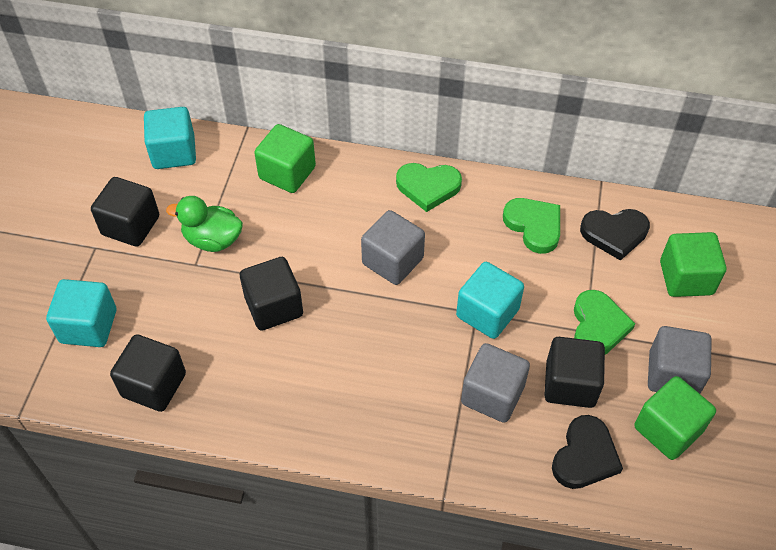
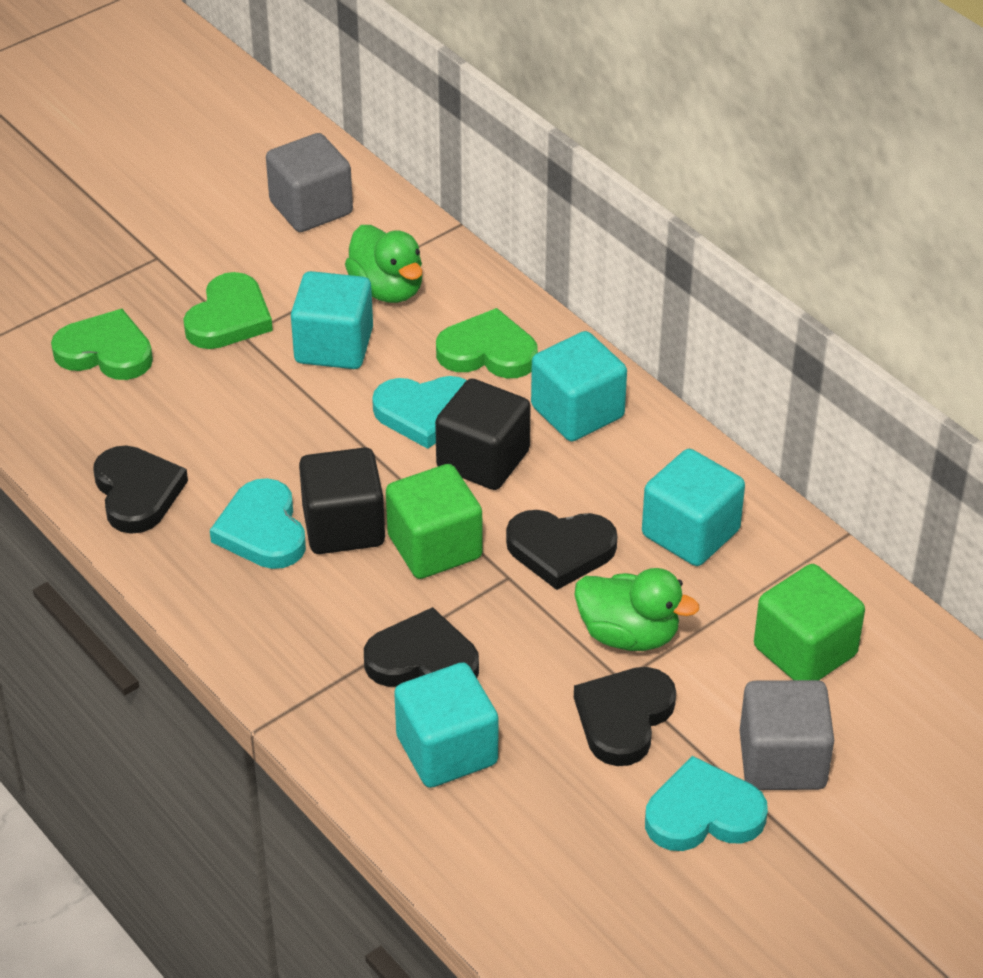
black cube: [91,177,159,247] [110,334,186,412] [240,257,303,331] [544,337,605,408] = 4 -> [299,447,385,554] [435,379,531,490] = 2
black heart: [552,415,623,489] [580,209,650,261] = 2 -> [94,446,188,534] [364,607,479,687] [506,510,617,590] [574,667,676,766] = 4
green cube: [254,124,316,193] [634,376,716,460] [660,232,726,297] = 3 -> [386,464,483,579] [754,564,865,680] = 2
green duck: [166,196,243,252] = 1 -> [345,225,423,303] [574,568,699,651] = 2
grey cube: [361,210,425,285] [461,343,530,423] [648,326,712,394] = 3 -> [266,133,353,232] [740,680,834,790] = 2
turquoise cube: [46,279,116,347] [144,107,196,169] [456,262,524,339] = 3 -> [291,271,373,369] [394,662,498,788] [531,331,627,442] [642,449,745,566] = 4
turquoise heart: none = 0 -> [210,478,306,569] [372,376,467,449] [645,756,768,851] = 3

